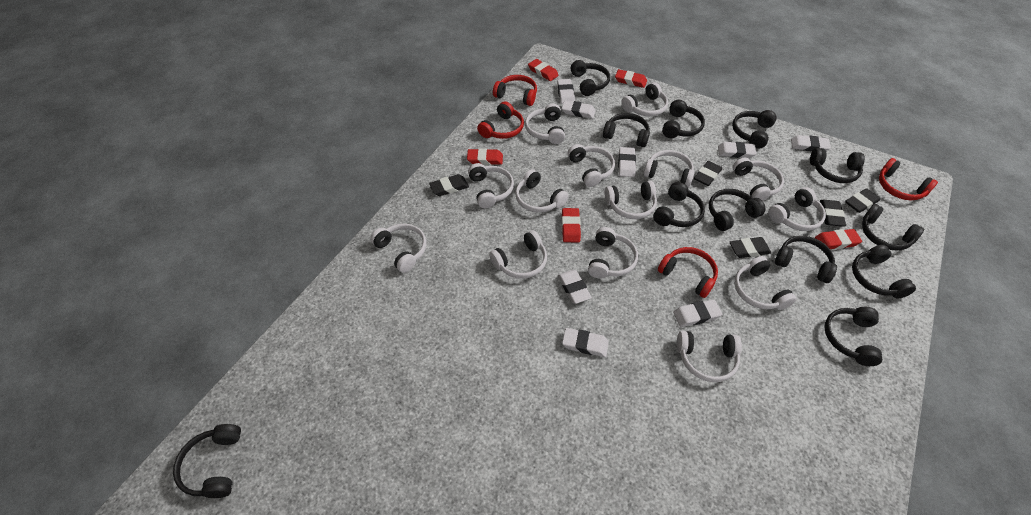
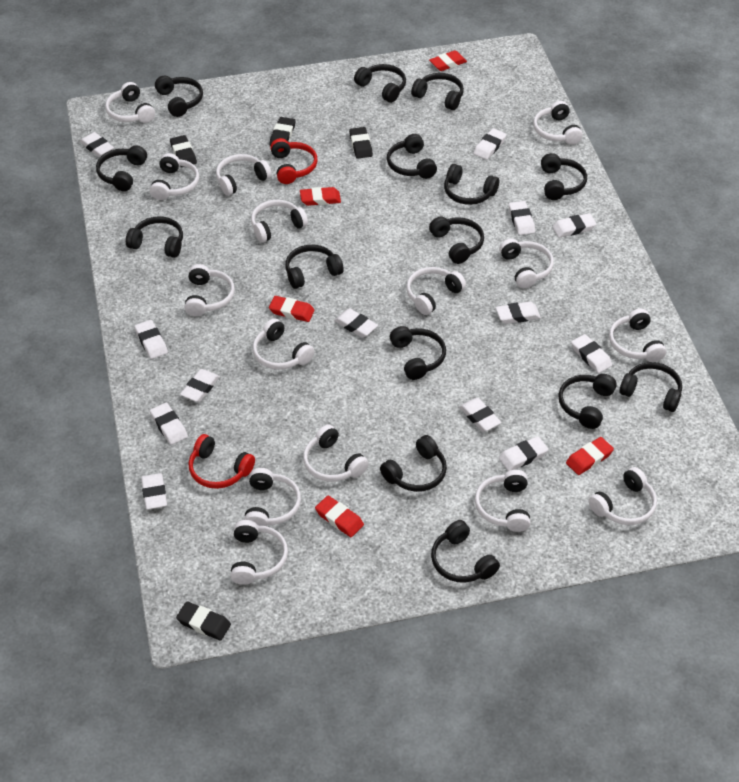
black eraser: [429,174,469,196] [694,161,722,186] [730,237,771,258] [820,200,846,227] [846,188,880,213] = 5 -> [170,135,197,167] [176,601,231,641] [270,117,295,146] [349,127,373,159] = 4
black headphones: [173,424,241,498] [571,60,610,96] [603,113,650,147] [653,182,705,227] [662,99,705,138] [709,189,766,231] [732,110,777,149] [775,236,837,283] [810,148,865,183] [824,307,882,366] [852,245,916,298] [862,204,924,250] = 12 -> [96,145,147,191] [126,216,183,258] [155,76,203,117] [285,245,344,289] [354,64,406,103] [380,435,447,492] [387,134,437,179] [390,326,446,380] [411,73,464,110] [429,217,484,264] [431,520,500,583] [444,164,499,205] [541,153,587,200] [558,374,617,429] [620,362,682,412] = 15
red headphones: [477,101,524,139] [493,75,537,106] [658,247,718,298] [879,158,938,200] = 4 -> [189,434,255,489] [270,138,317,184] = 2
white eraser: [557,79,575,104] [558,270,592,304] [562,100,596,119] [562,328,609,357] [618,147,636,177] [673,299,722,327] [718,142,757,158] [791,135,831,151] = 8 -> [80,132,114,157] [134,320,168,359] [141,473,167,509] [150,403,188,445] [180,369,220,402] [334,308,378,338] [459,398,501,432] [473,128,507,160] [496,302,541,324] [499,436,548,471] [509,201,535,235] [552,213,596,238] [571,334,612,373] = 13
white headphones: [370,224,426,273] [468,163,514,208] [489,230,547,279] [515,169,569,213] [525,104,565,144] [567,144,615,187] [588,227,638,279] [605,181,657,219] [621,82,668,116] [644,150,695,188] [677,331,742,382] [733,158,784,201] [734,256,797,310] [768,187,826,231] = 14 -> [105,82,155,123] [150,153,199,200] [185,264,235,316] [216,154,272,196] [230,520,288,585] [244,468,301,526] [251,200,308,243] [253,318,314,370] [303,425,369,482] [406,267,466,315] [475,470,531,532] [499,239,554,288] [533,101,583,145] [589,467,657,525] [609,309,666,362] = 15

